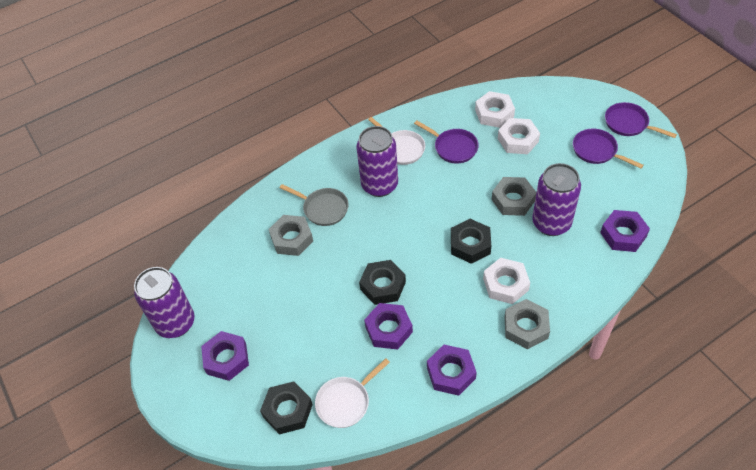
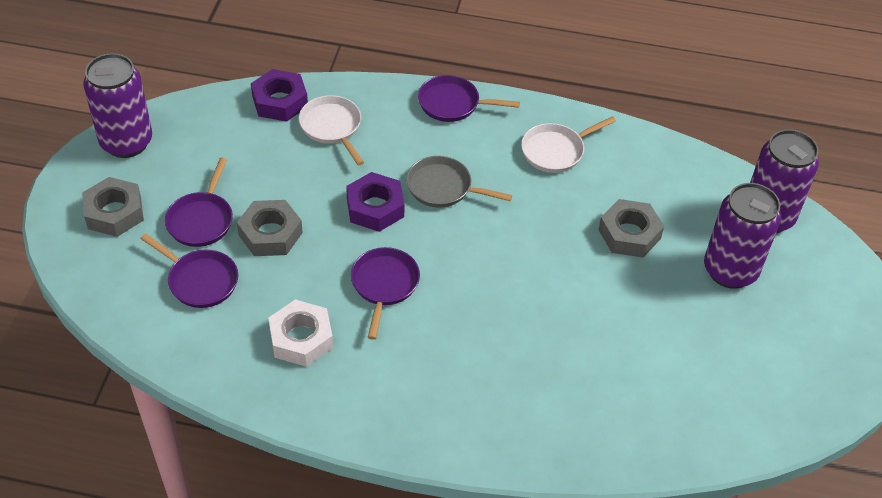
black nut: [260,381,313,434] [359,260,406,305] [451,219,491,264] = 3 -> none = 0
purple nut: [201,331,249,381] [364,303,413,350] [427,345,477,396] [600,210,650,252] = 4 -> [251,69,308,122] [346,172,405,232] = 2
purple pan: [414,120,479,163] [573,129,644,169] [605,102,677,138] = 3 -> [140,233,238,308] [165,158,233,247] [351,247,420,340] [418,75,520,122] = 4
white nut: [475,91,515,128] [483,258,530,304] [498,118,540,154] = 3 -> [268,300,333,367] = 1

